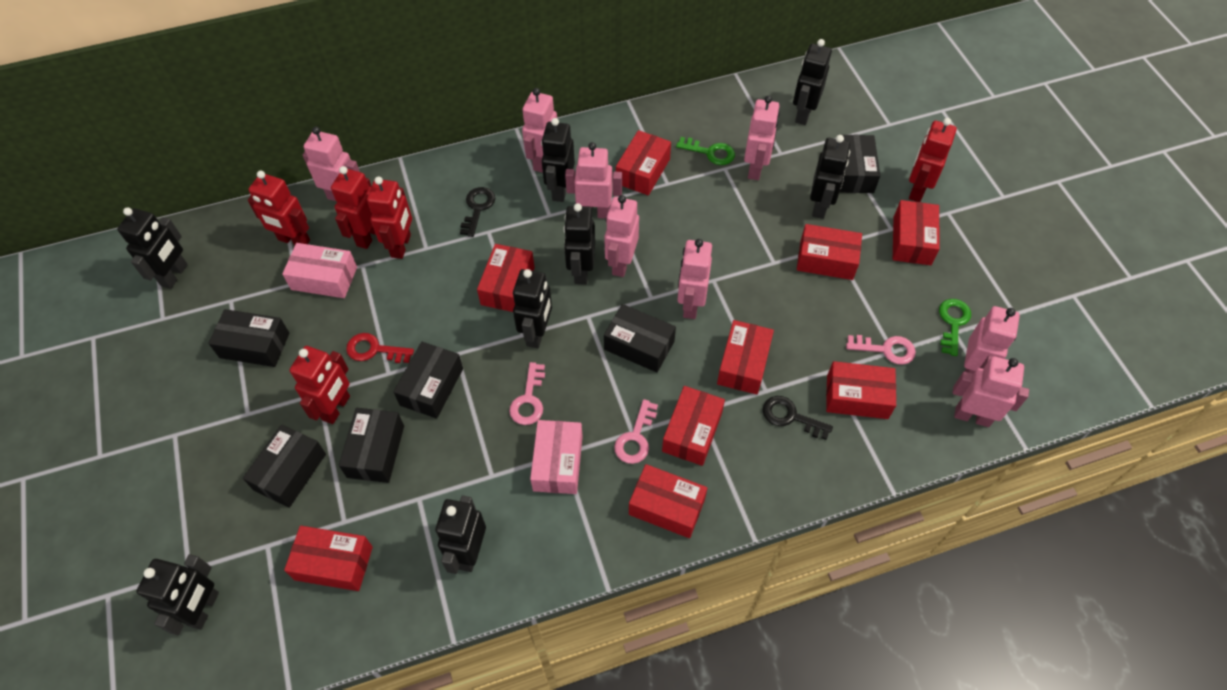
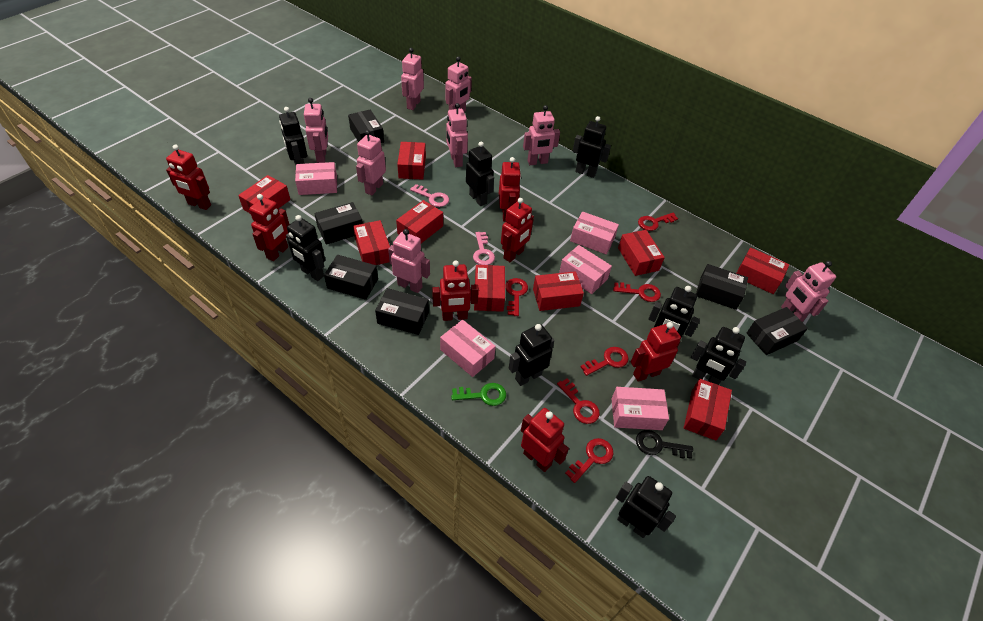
black key: [460,187,495,237] [763,396,833,440] = 2 -> [636,430,693,459] = 1
green key: [676,137,735,165] [939,299,971,356] = 2 -> [451,383,506,406] = 1
pink box: [282,243,357,298] [530,420,583,494] = 2 -> [295,162,337,195] [440,320,496,377] [559,245,612,294] [570,212,619,254] [612,387,669,430] = 5
pink key: [509,362,545,425] [614,399,658,464] [846,335,916,365] = 3 -> [410,184,449,207] [473,232,495,265] = 2
red key: [346,333,414,363] = 1 -> [505,278,528,316] [557,378,600,424] [565,438,613,483] [580,347,628,376] [613,282,661,302] [638,213,678,231] = 6
red robot: [248,171,310,246] [290,346,350,424] [331,166,376,249] [367,176,412,259] [909,118,957,202] = 5 -> [166,144,211,210] [249,194,290,261] [432,260,479,321] [499,157,521,222] [501,198,534,262] [521,408,569,472] [631,322,681,382] = 7

